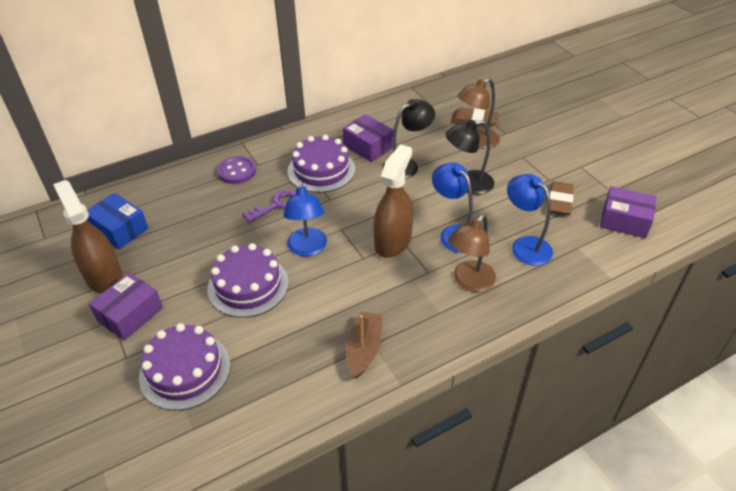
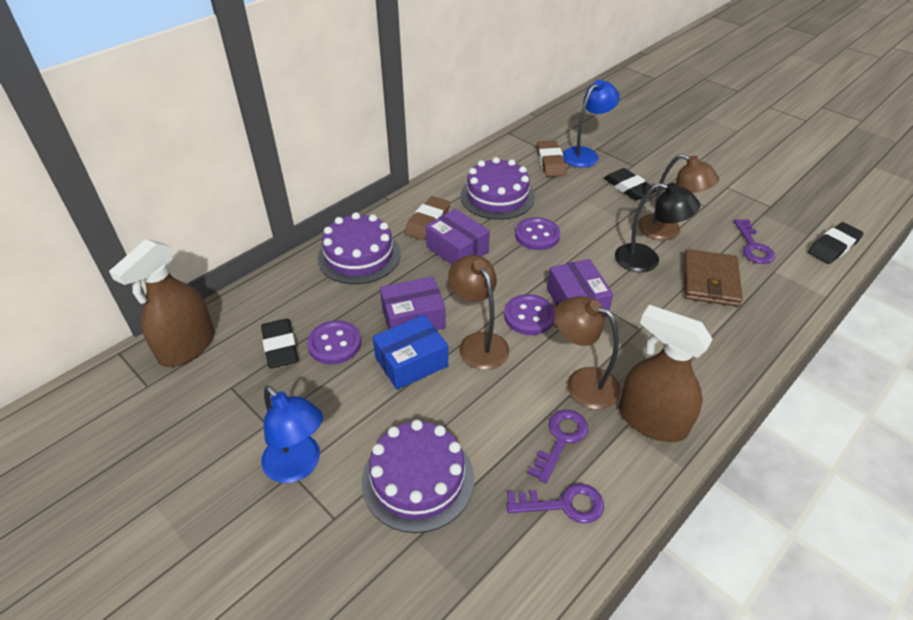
black eraser: none = 0 -> [261,319,298,368] [604,168,657,200] [808,222,864,264] = 3
black lamp: [382,99,435,179] [446,120,494,195] = 2 -> [615,183,700,272] = 1
blue lamp: [283,180,327,256] [432,162,473,253] [507,174,553,266] = 3 -> [261,385,323,483] [563,80,620,167] = 2
brown boat: [346,311,382,379] = 1 -> none = 0
brown lamp: [448,214,496,292] [458,78,500,149] = 2 -> [448,255,509,370] [554,296,621,409] [638,154,719,240] = 3
brown wallet: none = 0 -> [684,249,743,307] = 1
purple button: [217,156,256,184] = 1 -> [307,320,361,364] [504,294,555,335] [515,217,560,250] = 3
purple key: [242,190,296,223] = 1 -> [506,483,604,523] [528,410,588,483] [733,219,775,264] = 3

